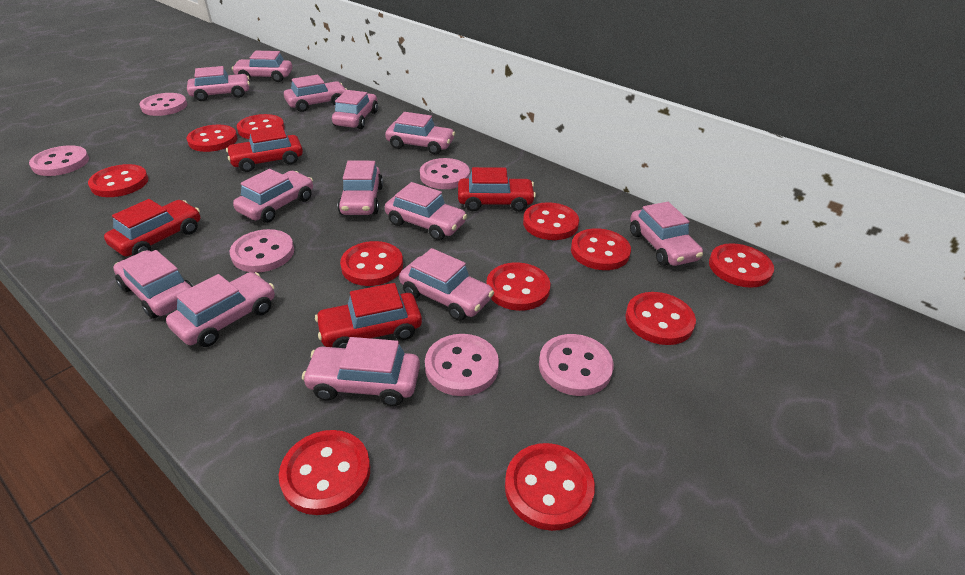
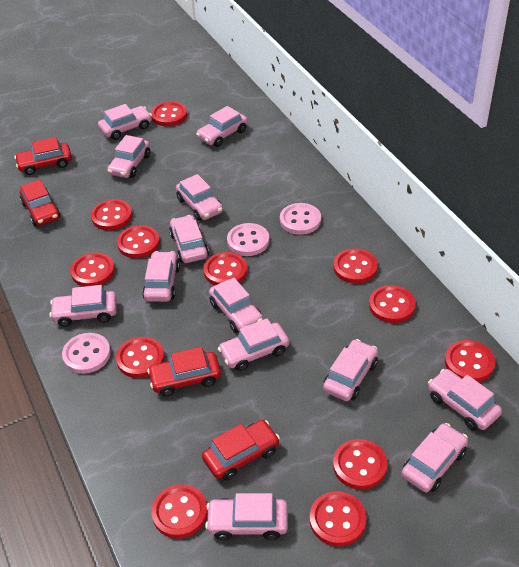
pink button: [29,145,89,176] [139,93,187,116] [230,229,294,272] [420,158,470,189] [425,334,499,396] [539,334,614,396] = 6 -> [62,333,111,374] [227,223,269,256] [280,203,321,235] = 3
red button: [88,164,149,197] [186,125,237,152] [237,114,285,139] [279,430,370,515] [340,241,403,286] [486,262,551,311] [505,443,595,531] [523,202,579,240] [571,228,631,270] [625,292,696,345] [709,243,774,288] = 11 -> [70,252,115,287] [91,199,132,230] [116,337,165,378] [117,225,160,258] [151,101,187,126] [151,484,208,539] [204,252,247,285] [310,491,366,547] [333,439,387,490] [334,248,378,284] [369,285,416,323] [445,340,495,382] = 12

